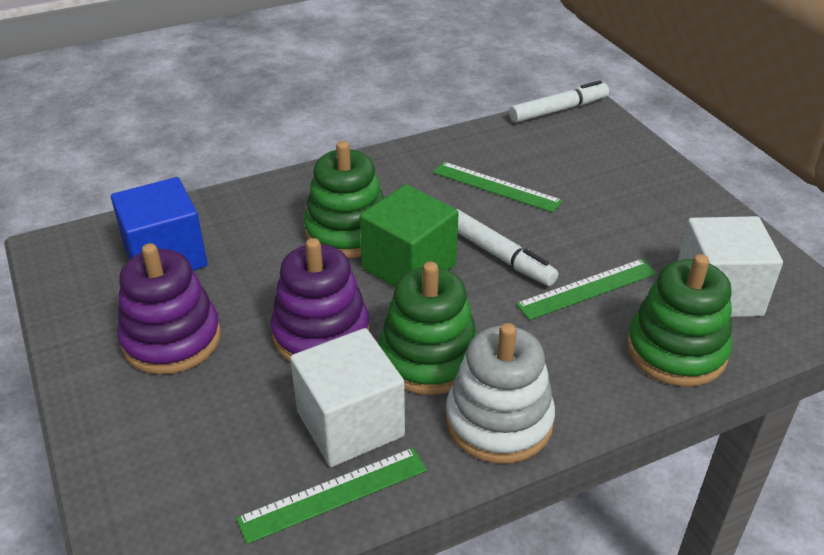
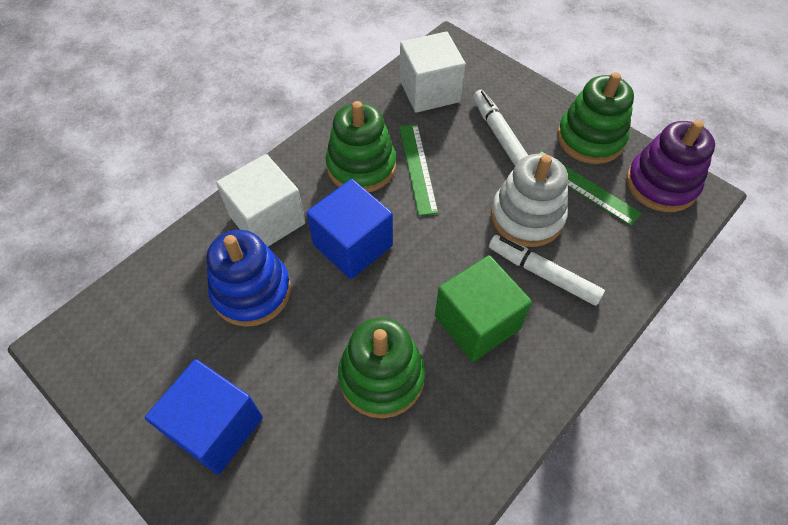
blue cube: [111,177,207,271] = 1 -> [145,359,263,475] [307,179,393,279] = 2
blue stacking toy: none = 0 -> [207,230,291,327] = 1
green ruler: [236,448,427,544] [433,162,563,213] [516,259,657,320] = 3 -> [399,124,438,216] [539,151,642,226] = 2
purple stacking toy: [118,243,221,374] [270,238,370,362] = 2 -> [626,120,715,212] = 1

